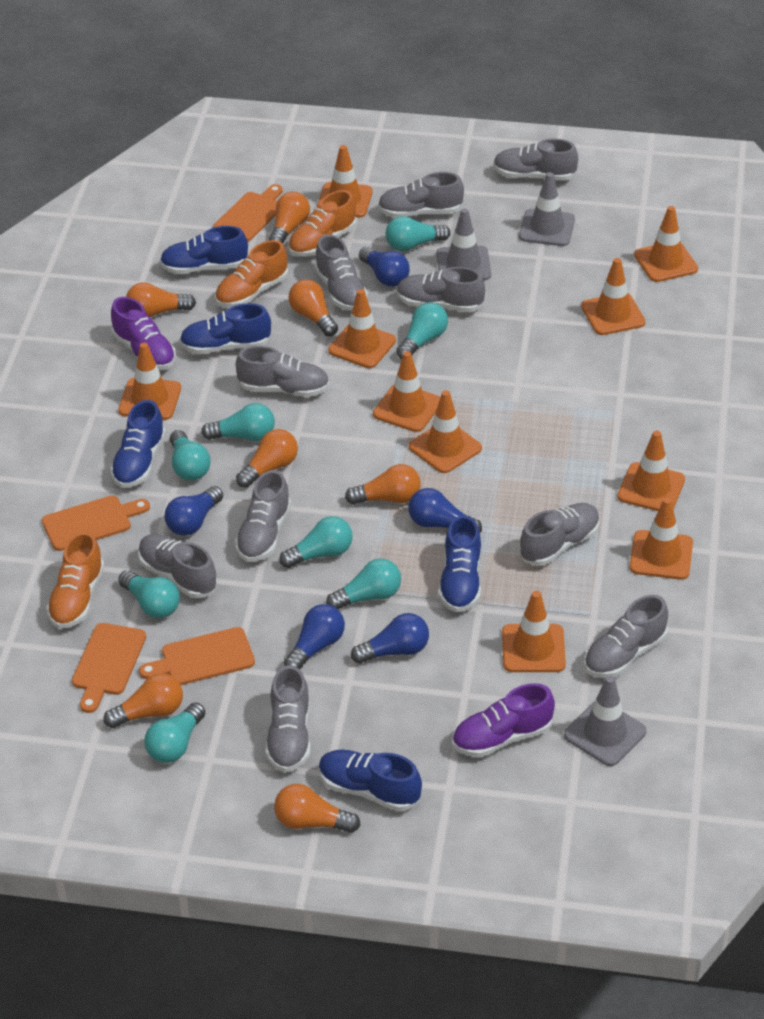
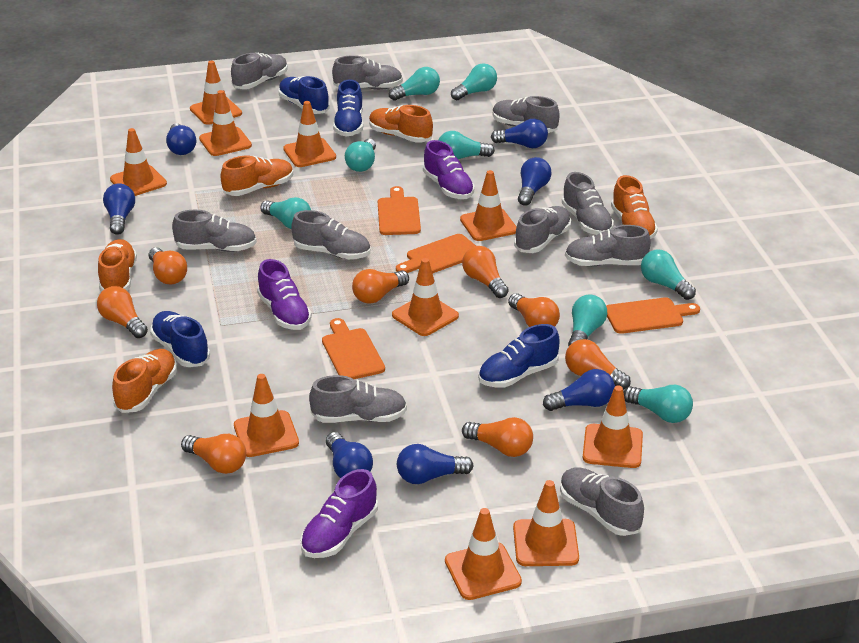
blue light bulb: [164,486,223,536] [284,604,345,670] [351,613,429,664] [359,247,410,287] [408,488,482,533] = 5 -> [103,183,135,235] [166,123,196,155] [326,432,373,478] [397,444,474,484] [491,119,548,148] [518,157,552,206] [543,369,615,411] = 7
blue shoe: [110,400,166,488] [160,226,248,274] [180,303,271,354] [319,750,422,811] [439,515,481,612] = 5 -> [150,311,210,367] [278,76,330,114] [333,79,363,137] [478,324,559,387] = 4
grey traffic cone: [437,208,491,280] [519,172,575,246] [564,676,646,766] = 3 -> none = 0
orange light bulb: [103,673,183,728] [126,282,196,317] [236,429,298,488] [269,192,310,243] [274,784,360,833] [289,279,338,336] [345,464,421,505] = 7 -> [97,286,148,338] [149,247,187,284] [181,434,246,474] [352,269,409,304] [462,246,509,298] [462,417,533,457] [508,293,560,327] [565,339,631,390] = 8
orange shoe: [46,532,104,629] [215,240,288,308] [288,190,357,257] = 3 -> [98,239,137,292] [112,349,177,413] [220,156,293,196] [369,105,433,143] [611,175,658,239] = 5
purple shoe: [111,297,176,370] [452,683,555,757] = 2 -> [257,259,312,330] [300,469,378,558] [423,140,475,199] = 3

